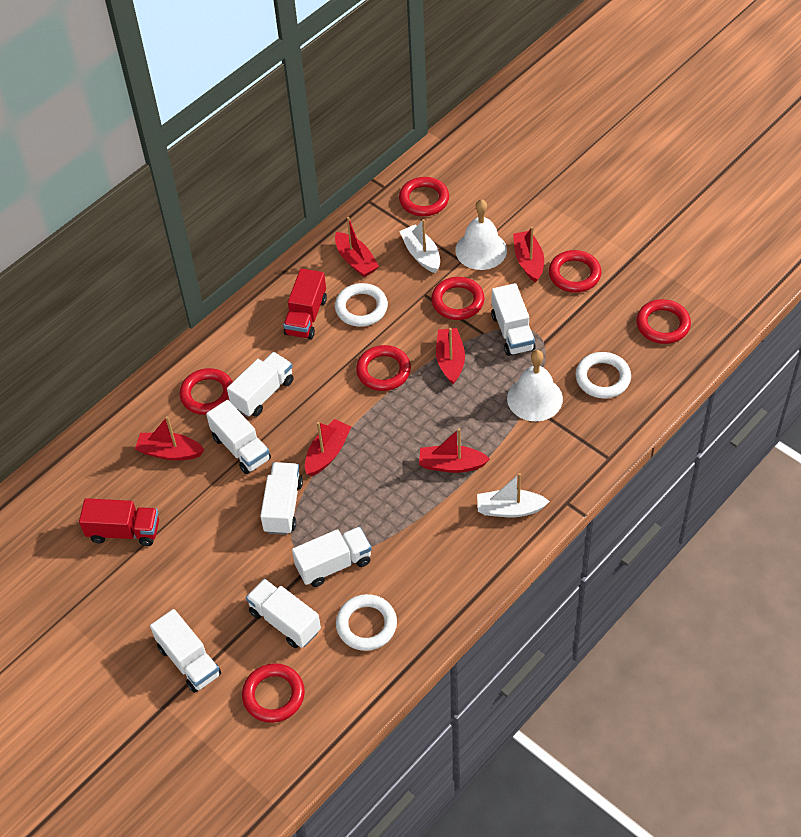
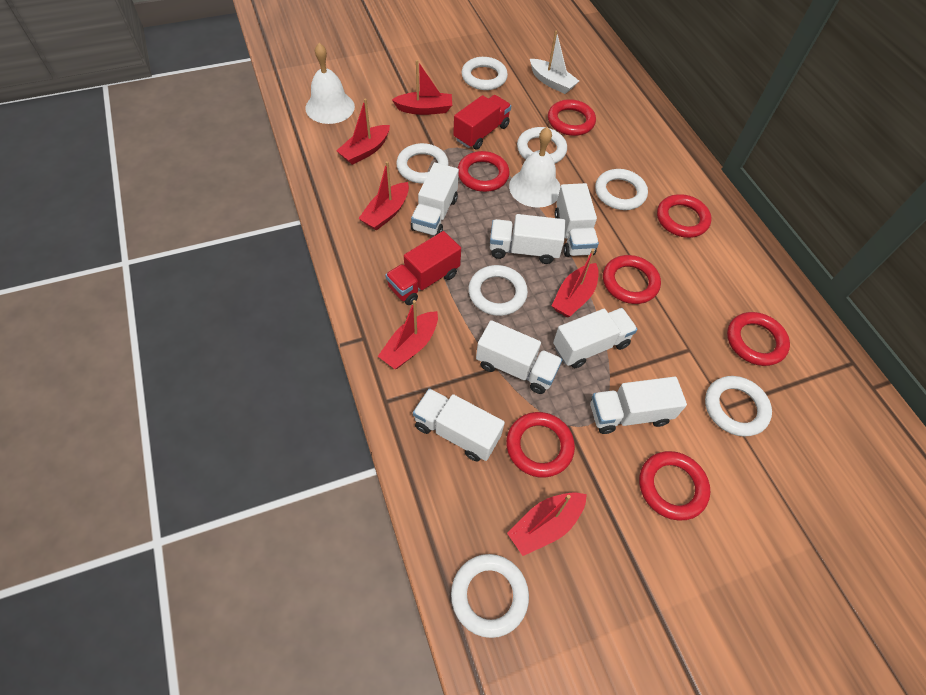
white boat: [399,219,440,273] [477,473,550,518] = 2 -> [530,31,579,94] = 1
white ring: [335,283,388,327] [336,594,397,651] [576,352,631,398] = 3 -> [396,143,449,184] [451,554,529,638] [462,57,508,90] [468,265,528,316] [517,127,567,163] [595,169,648,210] [705,376,772,436] = 7

